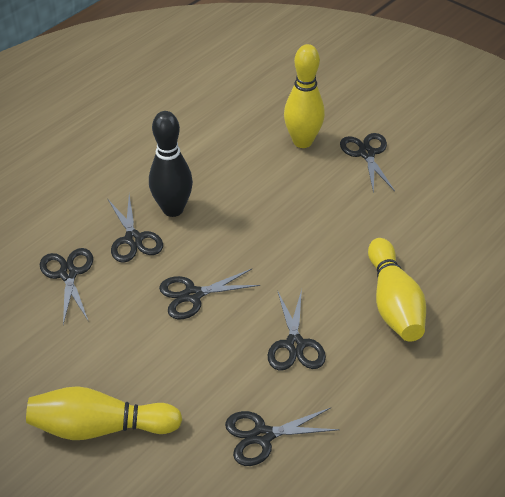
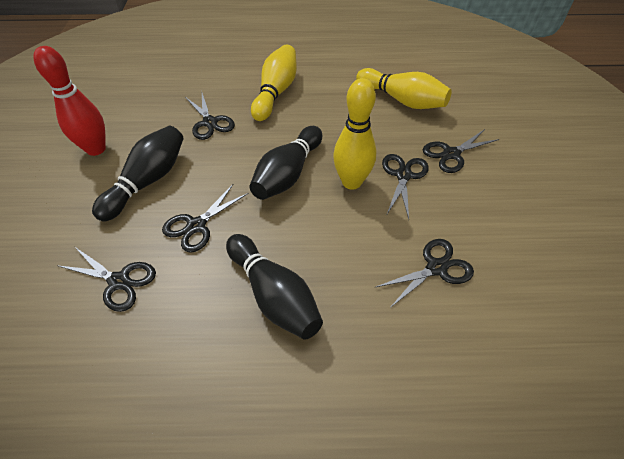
black bowling pin: [149,111,193,217] = 1 -> [92,126,184,221] [226,234,323,340] [249,126,322,200] = 3
red bowling pin: none = 0 -> [34,46,106,156] = 1

